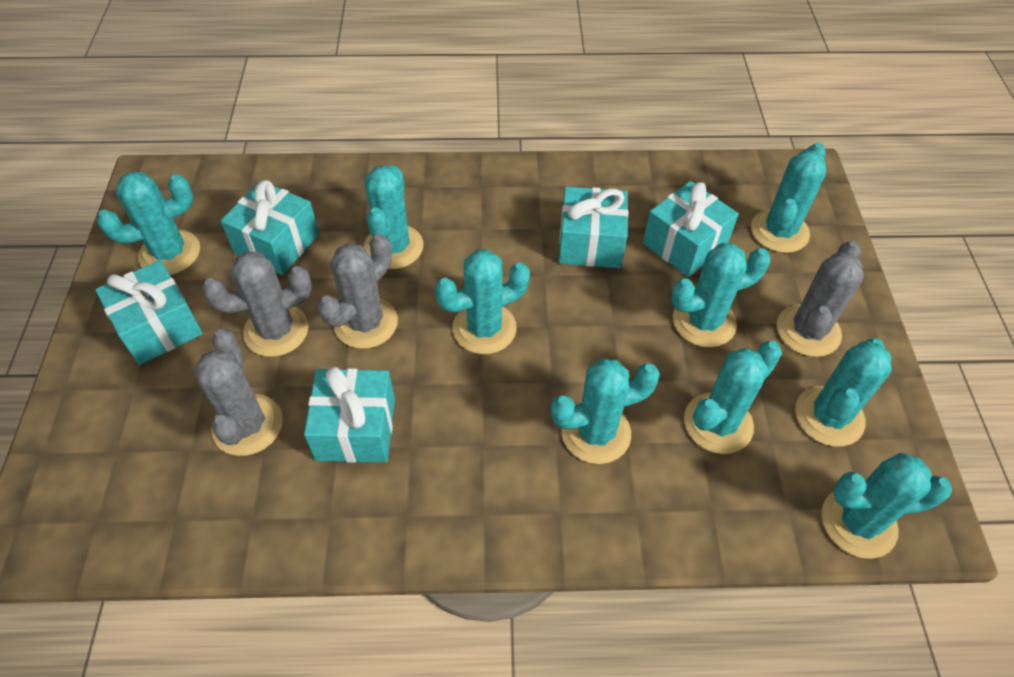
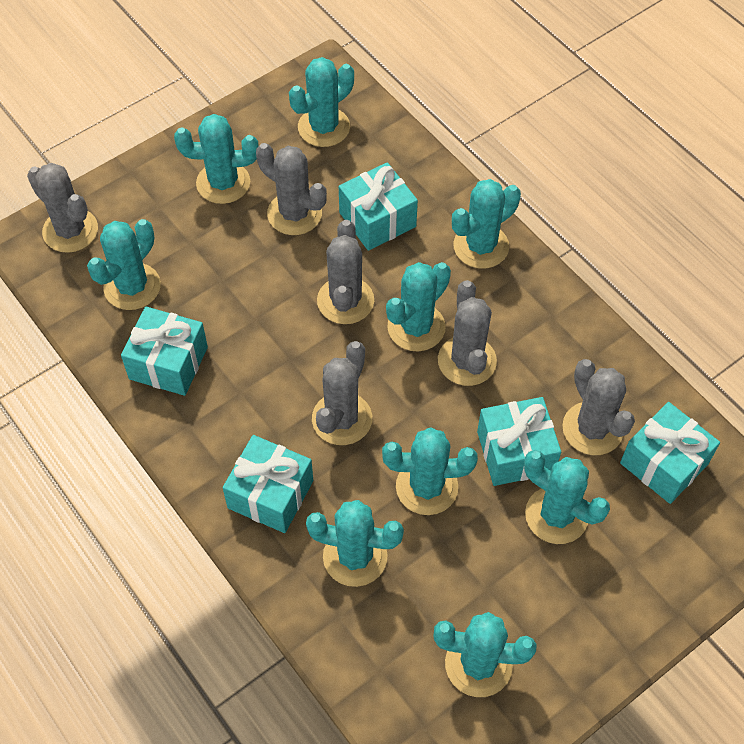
grey cactus: [194,329,283,456] [202,252,312,357] [317,234,398,349] [777,241,864,357] = 4 -> [27,163,98,253] [256,143,327,235] [312,341,372,445] [317,220,374,324] [438,280,497,386] [563,359,635,455] = 6

